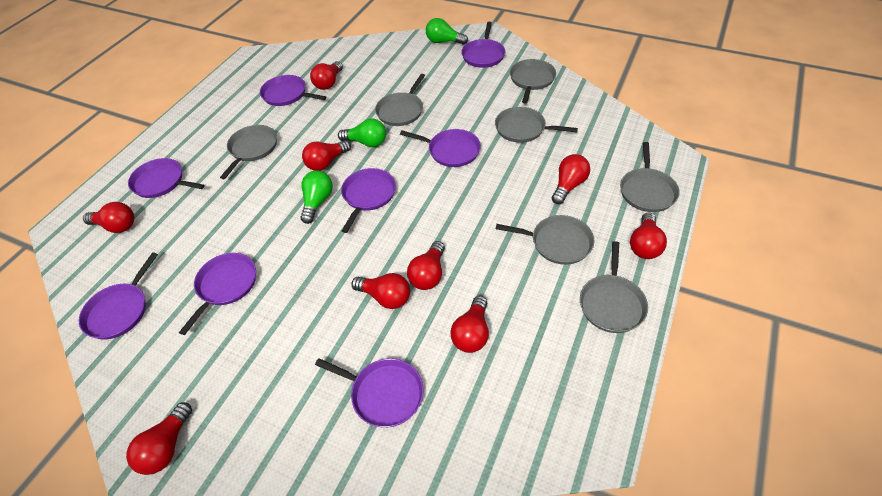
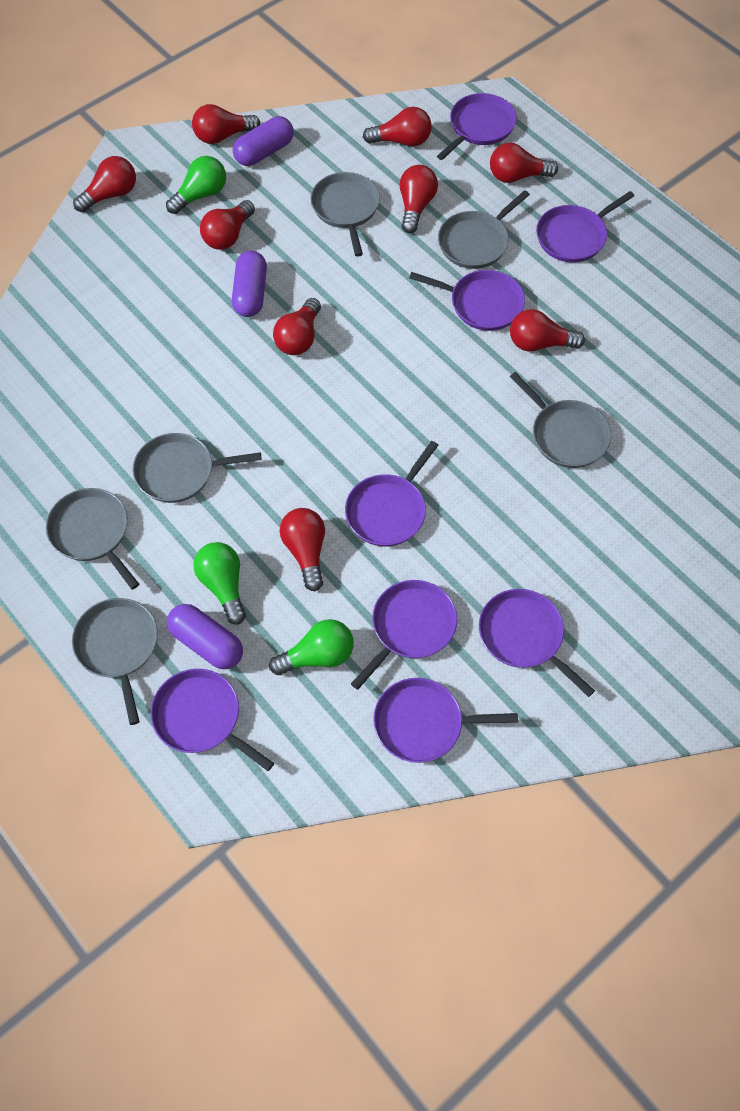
grey pan: [220,125,277,179] [375,74,425,126] [495,107,578,143] [496,215,594,265] [510,59,556,104] [580,241,648,333] [620,142,680,212] = 7 -> [46,488,139,590] [72,598,158,725] [133,433,262,503] [310,172,380,257] [438,190,530,269] [510,372,611,468] = 6
purple capsule: none = 0 -> [167,604,243,669] [232,251,267,317] [233,116,294,166] = 3

